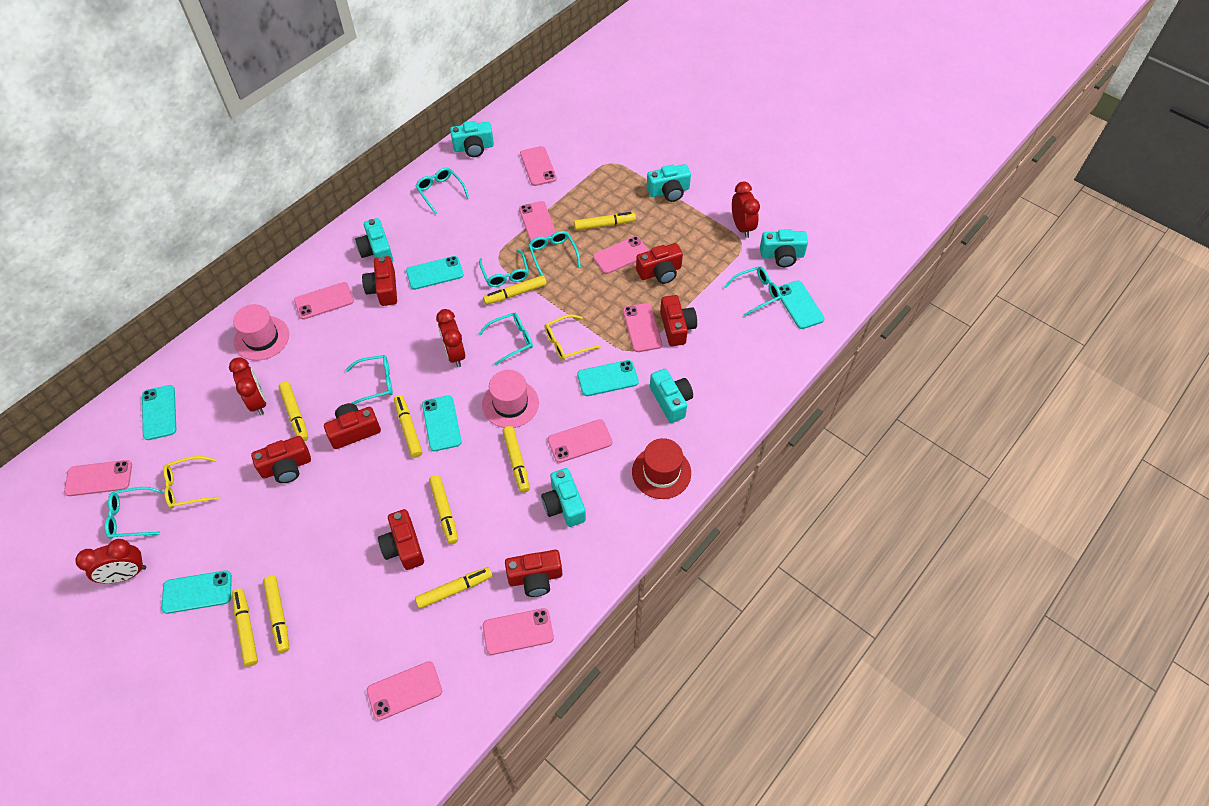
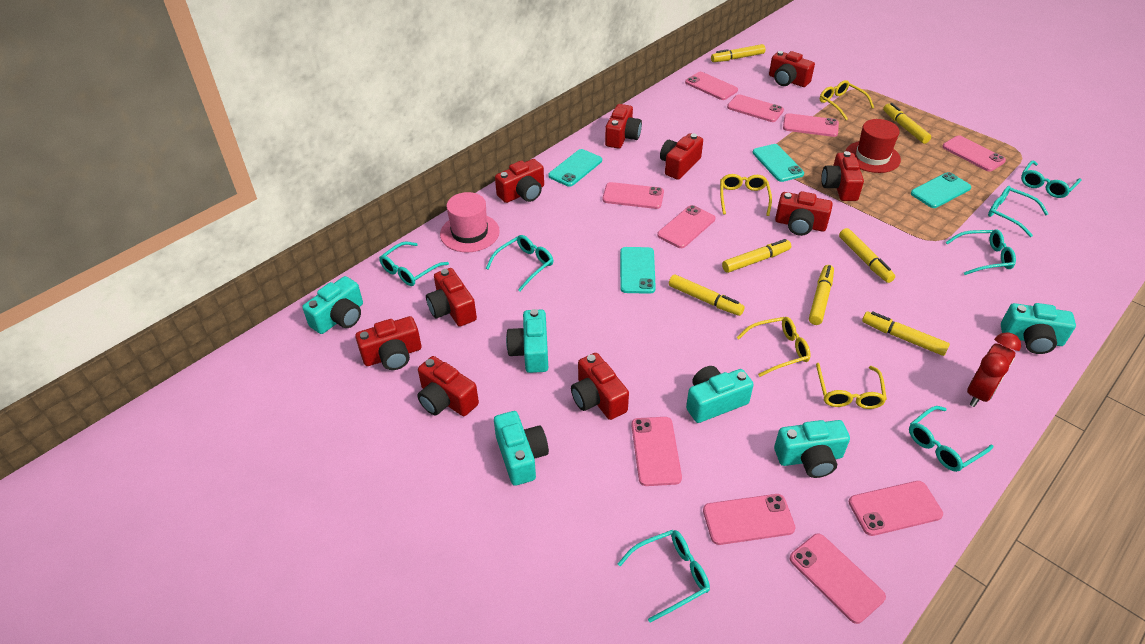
pink hat: [233,304,289,361] [482,370,539,428] = 2 -> [440,192,500,252] = 1
pink phone: [64,460,132,496] [294,282,354,320] [367,661,442,721] [483,608,554,655] [519,201,556,242] [520,146,557,186] [548,419,612,463] [593,236,649,274] [623,303,662,352] = 9 -> [603,182,664,209] [631,417,682,486] [657,205,715,248] [685,72,738,100] [703,494,796,545] [727,94,784,122] [783,113,839,137] [790,534,886,624] [849,481,943,536] [942,135,1006,172] = 10
red camera: [251,436,311,483] [324,403,381,449] [362,256,397,306] [378,509,424,570] [505,550,562,597] [636,243,683,284] [660,295,697,346] = 7 -> [355,316,421,370] [417,356,479,416] [426,268,477,327] [495,159,544,203] [571,353,629,420] [605,104,642,149] [660,133,703,180] [769,51,815,87] [775,191,833,236] [821,151,864,201] = 10
red clock: [75,539,146,583] [229,357,266,415] [436,309,465,367] [732,182,760,238] = 4 -> [967,332,1021,407] = 1
turquoise phone: [142,385,176,440] [162,570,232,614] [406,256,464,290] [422,395,462,451] [577,360,639,396] [778,281,824,329] = 6 -> [548,149,602,187] [620,247,656,294] [753,144,804,182] [911,172,971,208] = 4
yellow glasses: [163,456,219,508] [544,314,601,360] = 2 -> [720,174,772,216] [736,317,811,377] [816,363,887,409] [820,80,874,120] = 4
yellow marker: [232,588,258,666] [263,576,289,653] [279,382,308,441] [394,395,422,458] [415,567,493,609] [429,475,458,544] [483,275,547,305] [502,426,530,493] [574,212,636,231] = 9 -> [669,274,745,316] [711,44,765,62] [722,239,791,273] [809,265,834,325] [839,228,895,283] [862,311,950,356] [883,103,931,144] = 7

